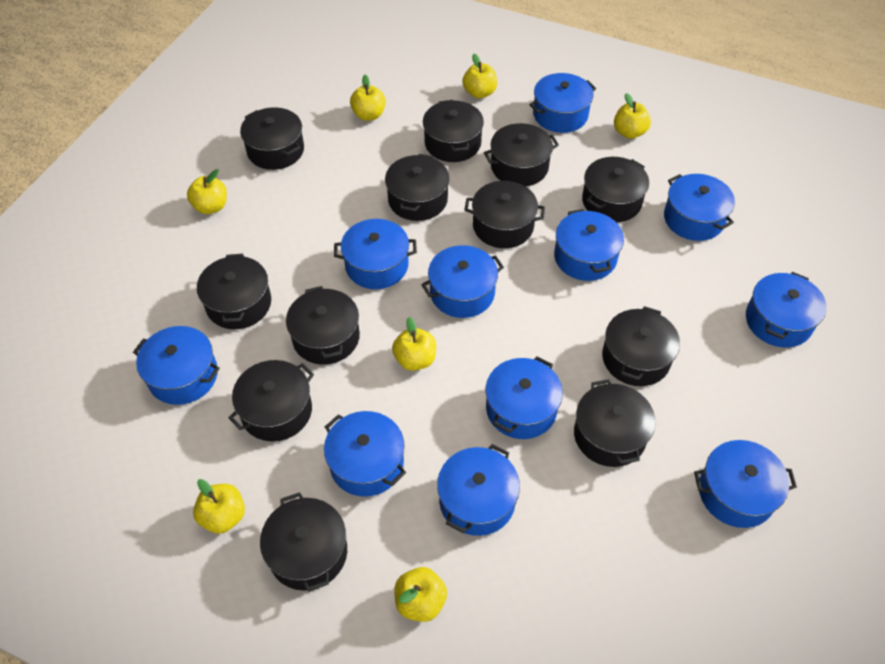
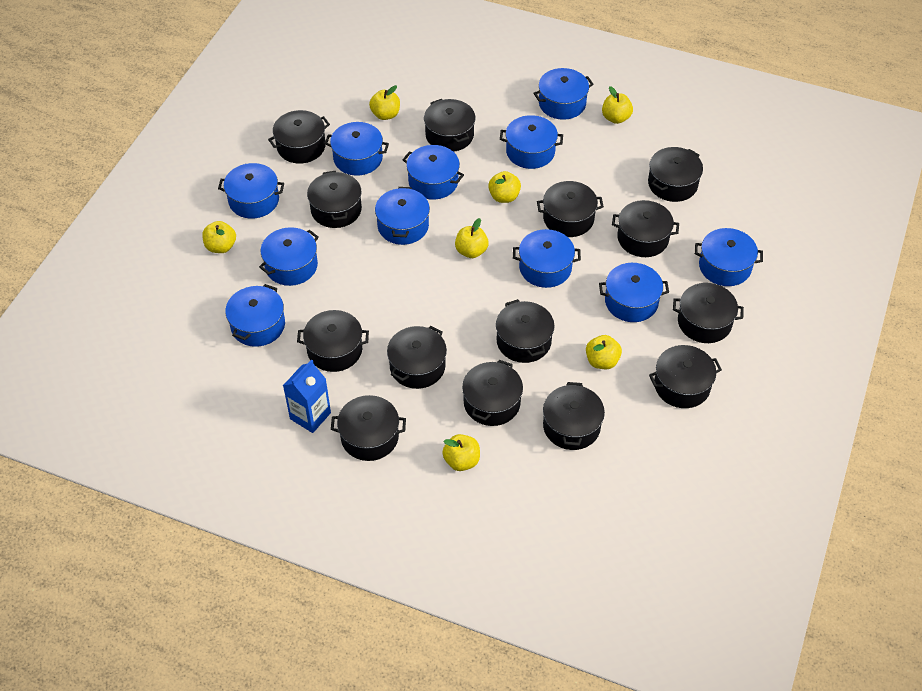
black pot: [197,254,271,329] [228,360,314,442] [240,107,304,170] [260,492,347,592] [286,286,360,365] [385,154,450,221] [423,100,484,162] [464,181,545,248] [484,123,559,187] [574,379,655,467] [582,157,649,223] [602,306,680,386] = 12 -> [268,110,330,164] [297,310,369,372] [307,171,362,228] [331,395,406,461] [387,326,447,389] [424,99,475,152] [462,360,523,426] [496,299,554,363] [537,181,604,237] [543,382,605,450] [612,200,679,257] [648,147,703,202] [649,345,722,408] [673,283,744,343] = 14
blue carton: none = 0 -> [283,359,331,433] = 1

